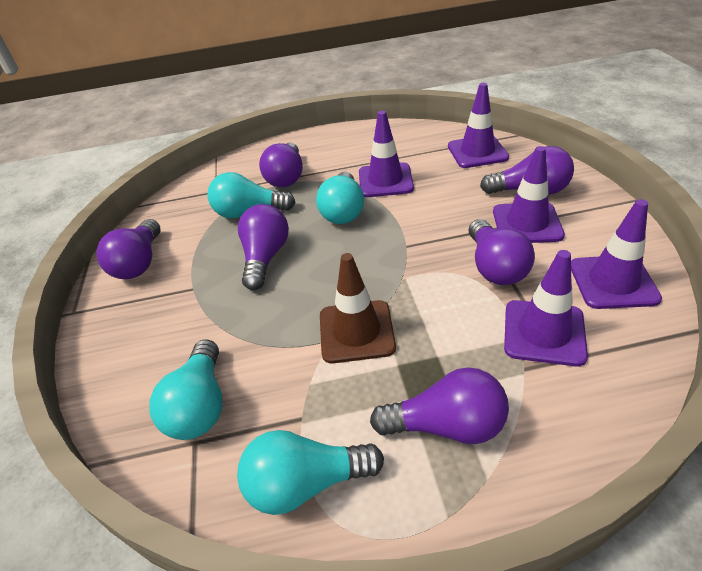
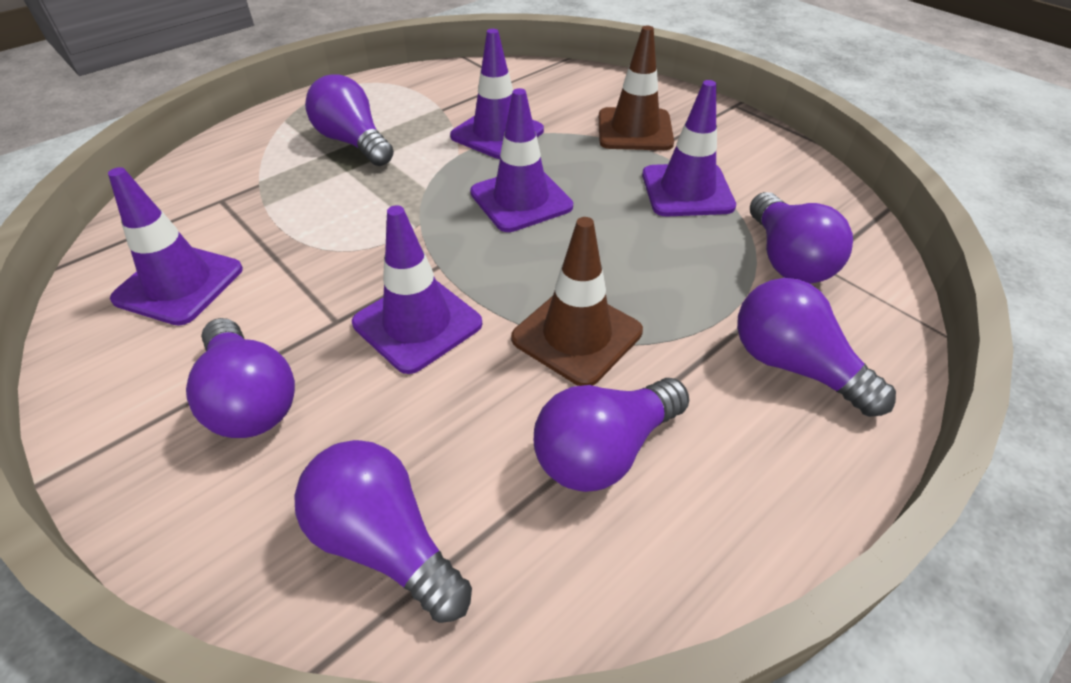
brown traffic cone: [320,253,396,363] = 1 -> [511,217,643,386] [599,26,674,150] = 2
turquoise light bulb: [149,339,223,440] [208,172,295,219] [237,430,384,515] [316,172,364,224] = 4 -> none = 0

